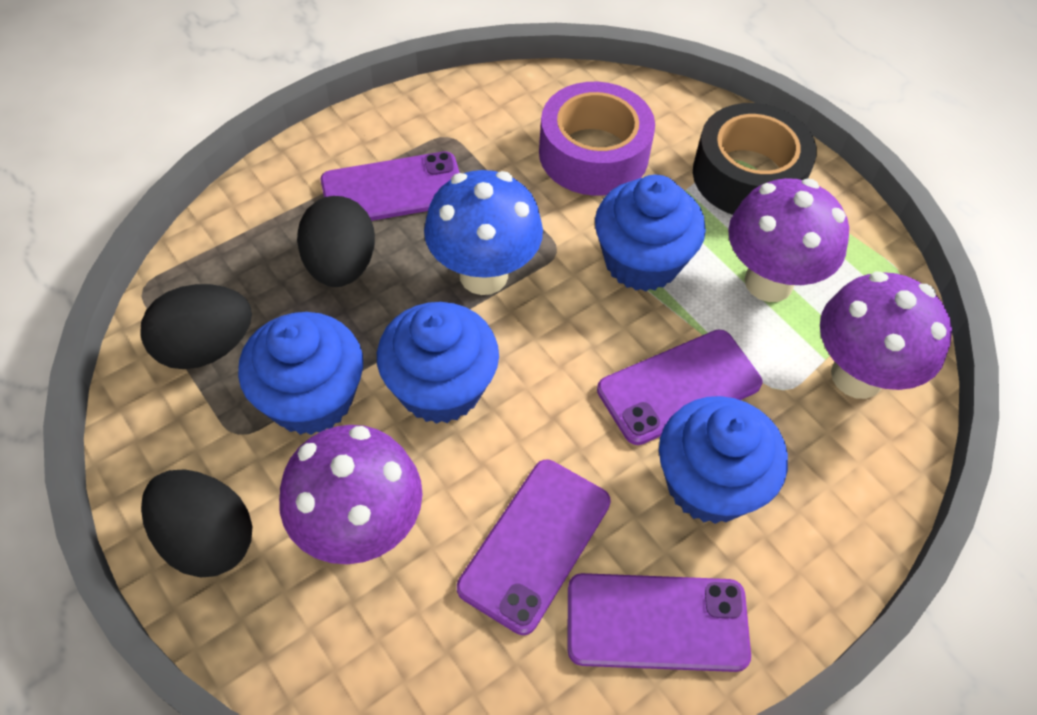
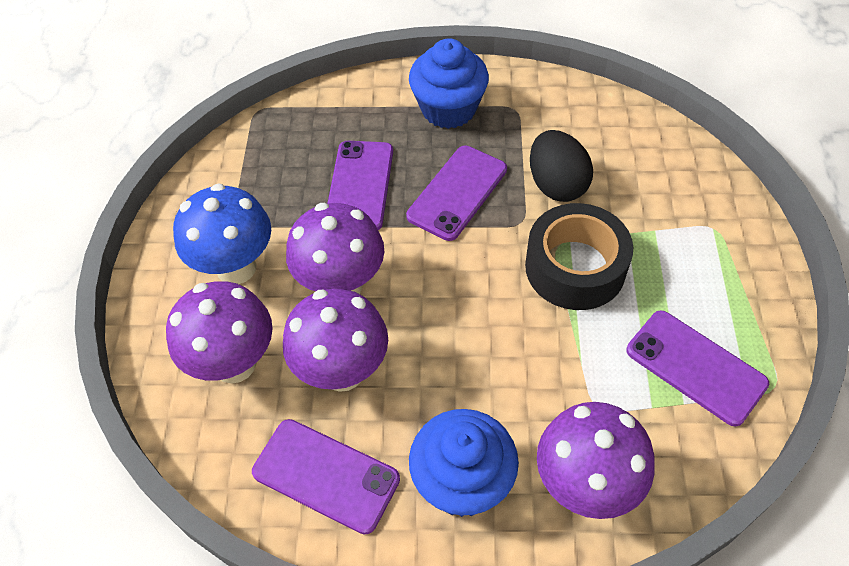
black egg: [140,284,252,369] [141,469,253,577] [297,196,375,287] = 3 -> [530,130,593,202] = 1
blue cupcake: [238,312,363,435] [377,302,499,424] [595,175,706,292] [659,396,788,524] = 4 -> [409,38,489,129] [409,409,519,517] = 2
purple mushroom: [279,425,423,564] [728,178,849,302] [820,272,952,399] = 3 -> [166,281,273,384] [283,289,388,392] [286,203,384,294] [537,402,654,519] = 4
purple tape: [539,82,655,196] = 1 -> none = 0

